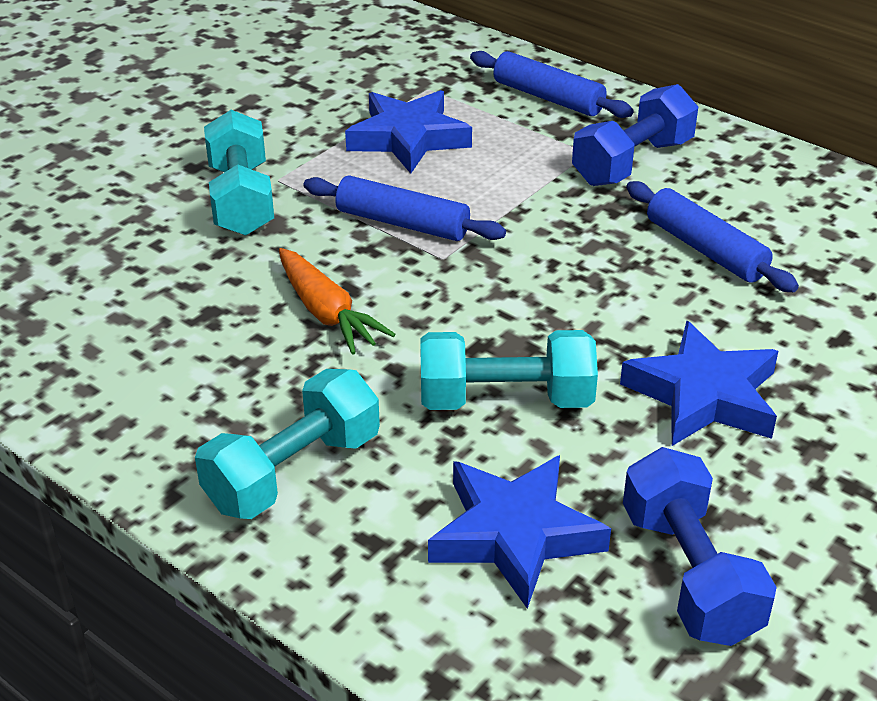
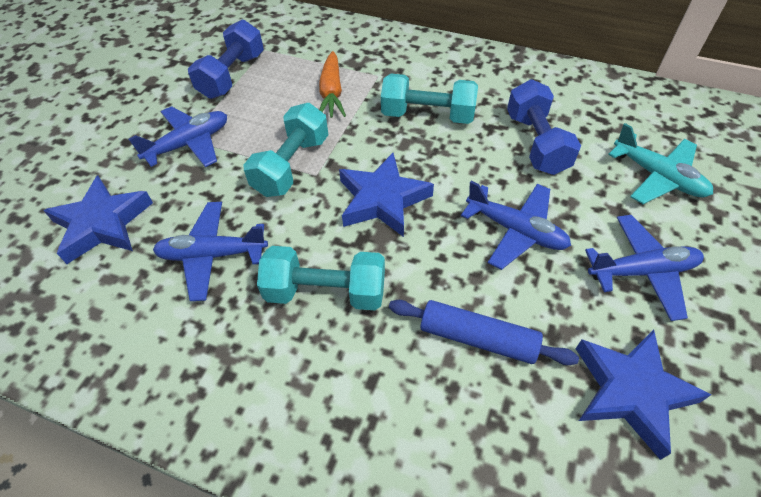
blue plane: none = 0 -> [129,106,227,167] [153,202,268,301] [461,181,571,270] [585,215,704,321] = 4
blue rolling pin: [304,175,506,241] [470,51,634,118] [626,181,799,292] = 3 -> [389,300,579,365] = 1
turquoise plane: none = 0 -> [608,123,713,204] = 1

